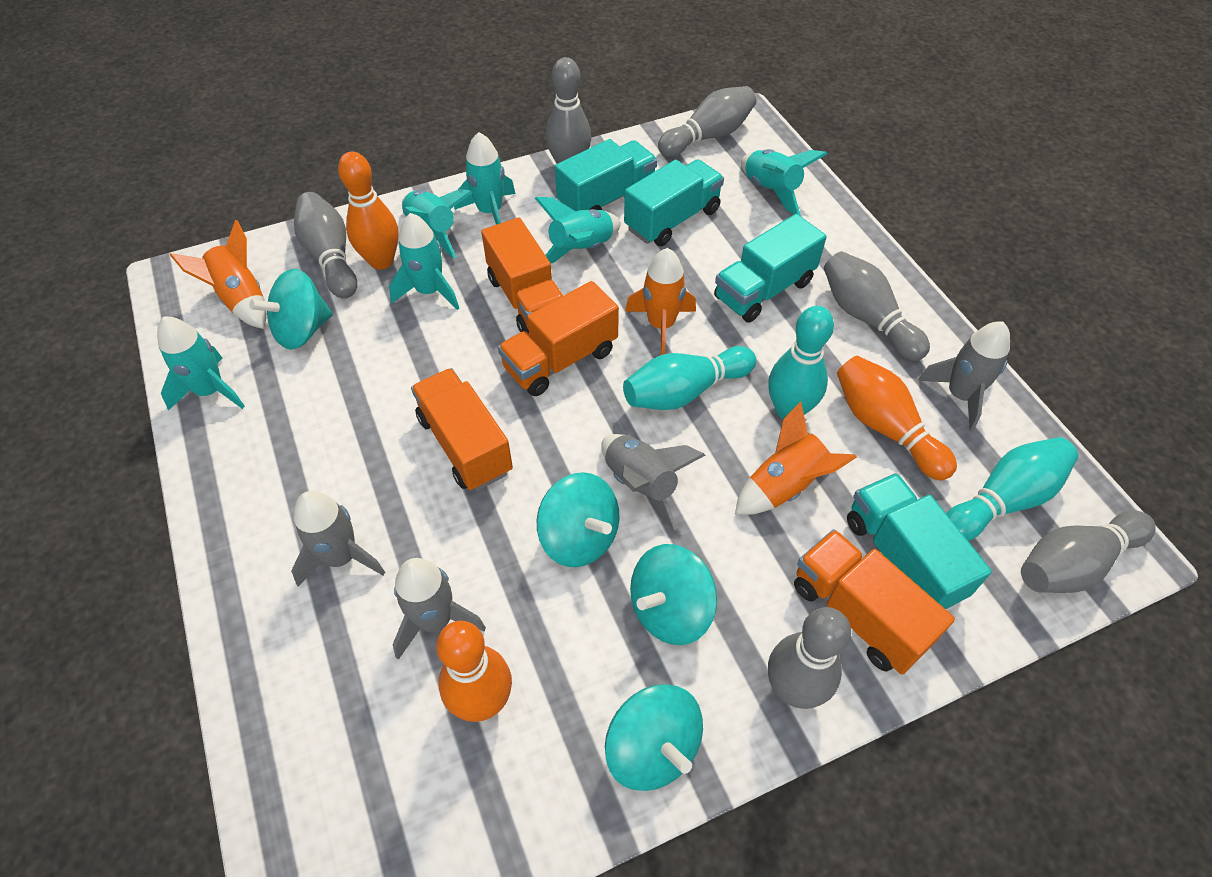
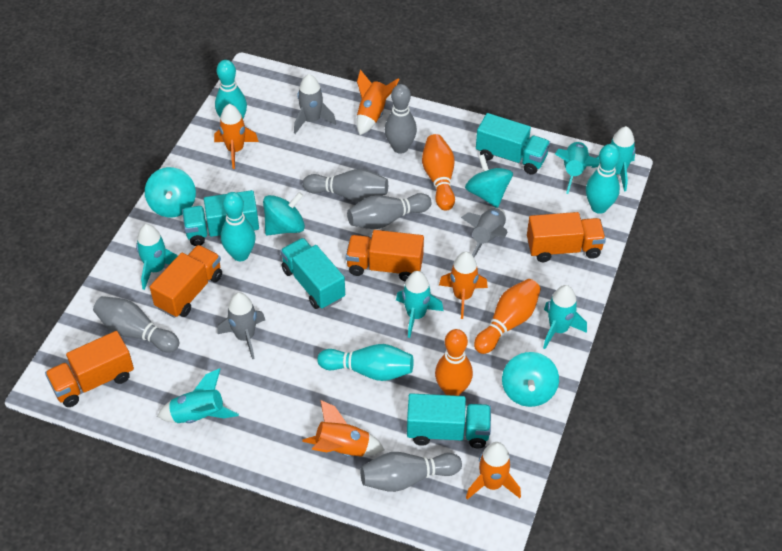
grey bowling pin: [294,192,357,299] [546,57,591,164] [658,86,756,157] [768,607,851,709] [824,251,930,361] [1021,510,1156,593] = 6 -> [93,296,179,353] [303,169,388,202] [347,193,431,229] [360,452,462,492] [385,84,417,154] = 5
grey rocket: [291,491,385,587] [392,558,486,660] [601,434,705,530] [918,321,1010,431] = 4 -> [217,292,265,359] [294,74,336,134] [461,208,507,257] = 3
orange rocket: [170,220,267,329] [625,248,696,355] [735,401,857,515] = 3 -> [214,104,259,169] [302,400,384,457] [357,70,400,135] [439,252,488,319] [466,442,521,500] = 5
turquoise bowling pin: [623,346,756,410] [768,306,834,419] [946,437,1078,541] = 3 -> [215,60,247,119] [221,192,256,261] [317,344,414,381] [586,144,620,214] = 4

